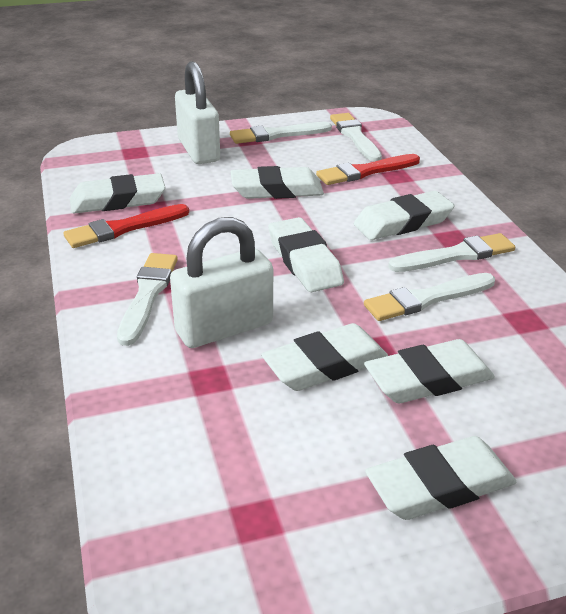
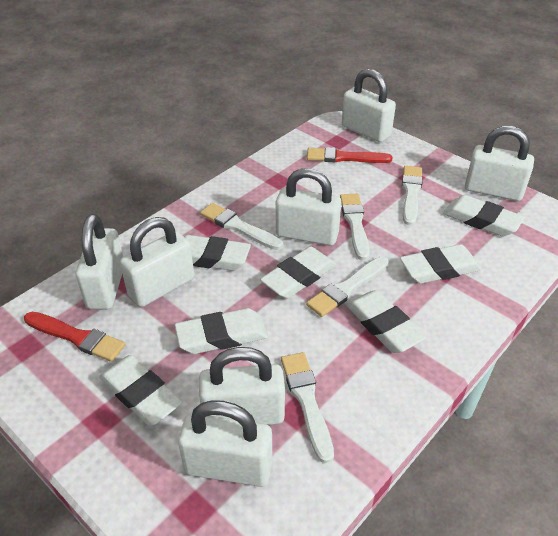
white padlock: [170,217,273,348] [175,61,220,164] = 2 -> [76,214,123,309] [120,217,194,307] [178,400,273,487] [199,347,285,425] [276,168,342,246] [342,69,396,142] [465,126,534,201] = 7

